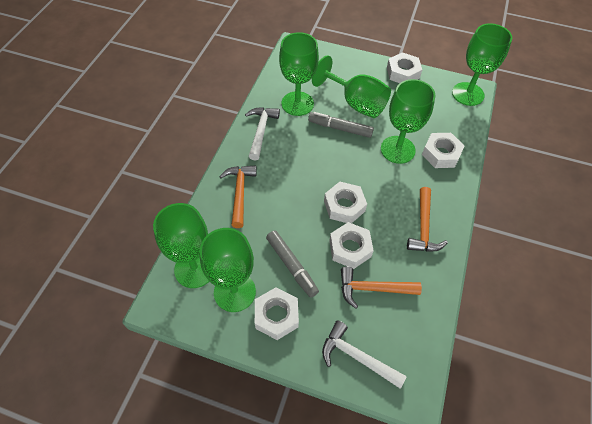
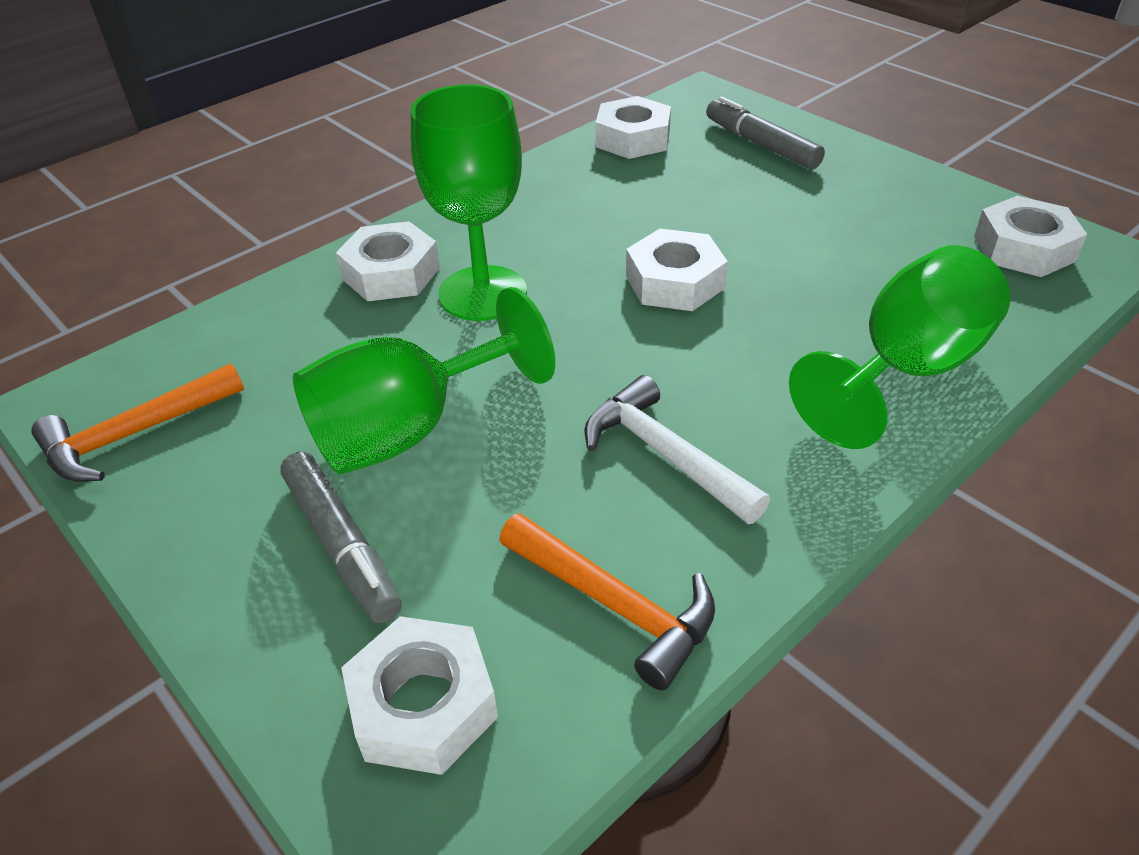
green goblet: [153,203,209,288] [200,228,256,312] [279,32,319,116] [312,55,391,118] [381,79,435,164] [452,23,512,106] = 6 -> [293,287,555,474] [411,84,527,321] [789,245,1010,449] = 3
orange hammer: [219,165,257,228] [341,267,422,309] [407,187,448,251] = 3 -> [31,363,244,482] [499,513,715,690] = 2
white hammer: [245,107,280,161] [322,320,407,389] = 2 -> [584,375,770,524] = 1

